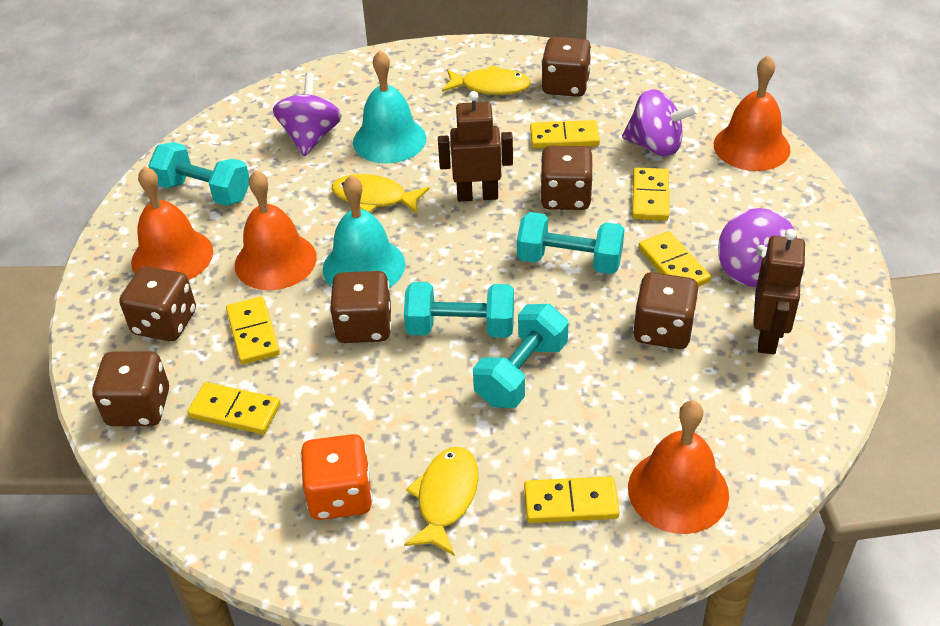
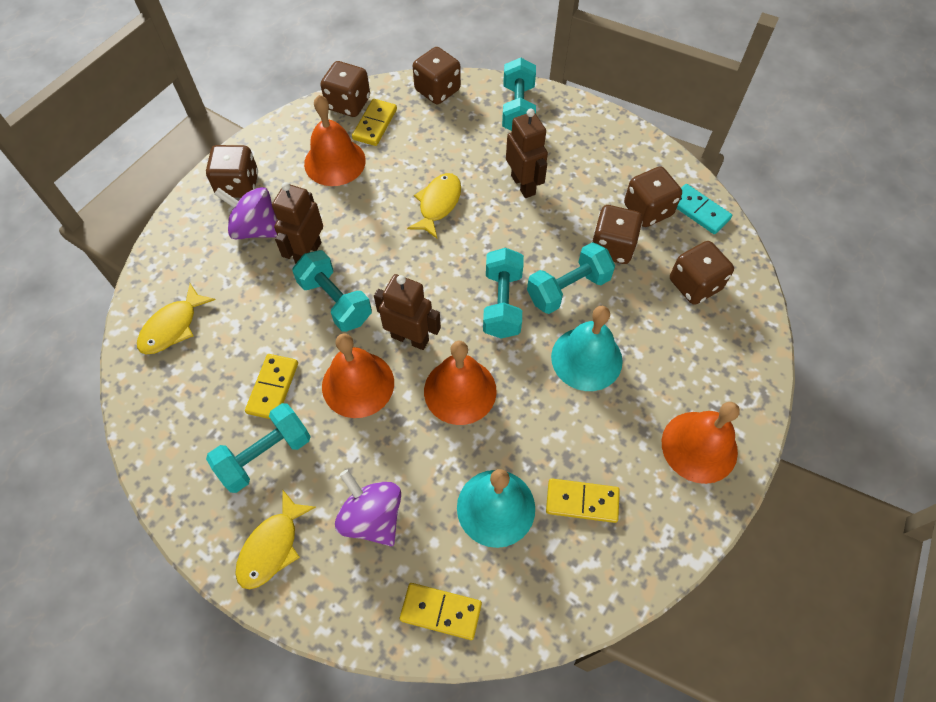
brown robot: [438,91,513,202] [753,229,806,354] = 2 -> [272,182,323,264] [374,274,441,350] [506,109,548,198] = 3
orange dice: [300,434,373,520] = 1 -> none = 0
purple spinning top: [273,73,342,156] [622,89,698,157] [718,208,797,287] = 3 -> [214,187,277,239] [335,469,401,546] = 2
turquoise domino: none = 0 -> [676,184,732,234] = 1
turquoise dumbbell: [148,142,249,206] [404,282,514,338] [473,304,568,408] [517,212,624,274] = 4 -> [206,403,311,493] [292,250,372,332] [483,248,524,338] [502,58,536,131] [527,242,615,314] = 5
yellow domino: [187,382,281,434] [226,296,280,364] [524,476,619,523] [530,120,600,148] [632,167,669,221] [638,231,711,287] = 6 -> [245,354,298,419] [352,99,397,146] [400,583,482,640] [546,478,620,523] = 4

